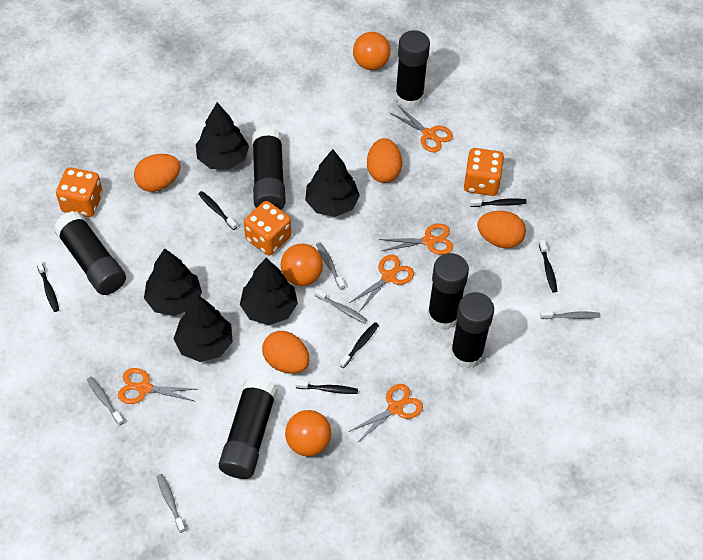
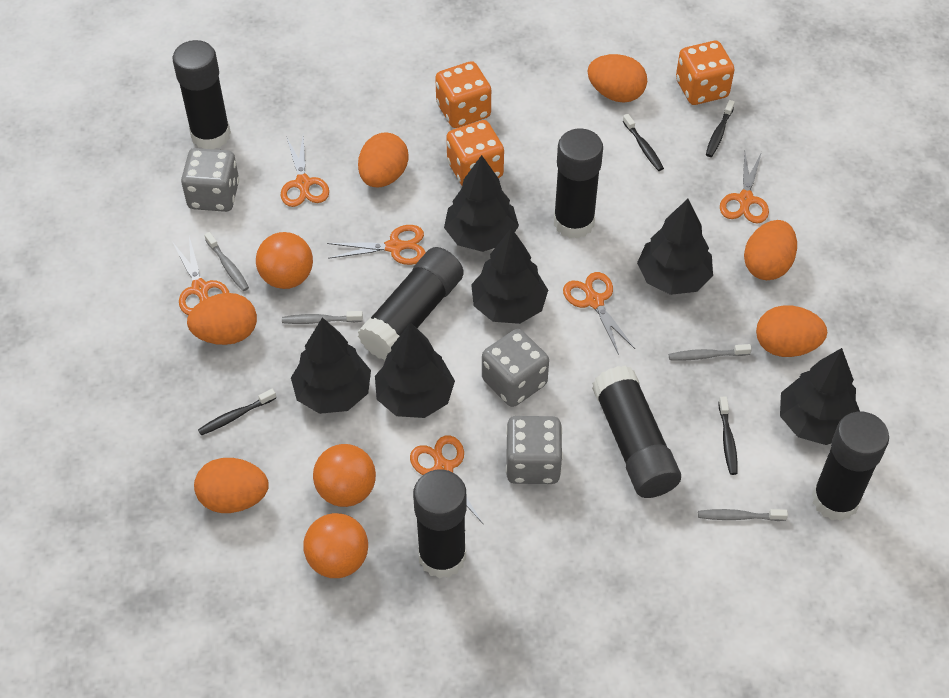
black toothbrush: [36,261,59,312] [198,191,237,230] [296,380,358,394] [339,322,379,368] [470,198,527,207] [539,240,557,293] = 6 -> [198,389,276,435] [623,114,664,171] [706,100,735,157] [718,397,738,475] = 4
black tree: [144,248,202,316] [173,295,233,362] [196,102,249,170] [240,258,298,325] [305,149,360,217] = 5 -> [291,317,371,414] [375,322,455,418] [444,155,519,252] [471,228,548,324] [637,199,713,295] [780,348,860,445] = 6
grey dice: none = 0 -> [181,148,239,212] [482,329,549,407] [506,416,563,484] = 3
grey toothbrush: [87,377,124,426] [157,474,186,533] [315,289,367,324] [316,242,345,290] [540,311,600,319] = 5 -> [204,232,249,291] [282,311,363,324] [669,344,752,361] [698,509,788,521] = 4
orange egg: [134,154,181,192] [262,331,310,374] [367,138,402,183] [477,211,526,248] = 4 -> [187,293,257,345] [194,458,269,513] [358,132,409,188] [587,54,647,103] [744,220,797,280] [756,305,827,357] = 6
orange scissors: [118,368,197,404] [348,384,423,443] [349,255,414,310] [379,223,453,255] [390,106,453,152] = 5 -> [173,236,229,315] [281,137,329,207] [327,225,426,265] [410,435,484,525] [563,272,635,355] [720,152,769,223] = 6

